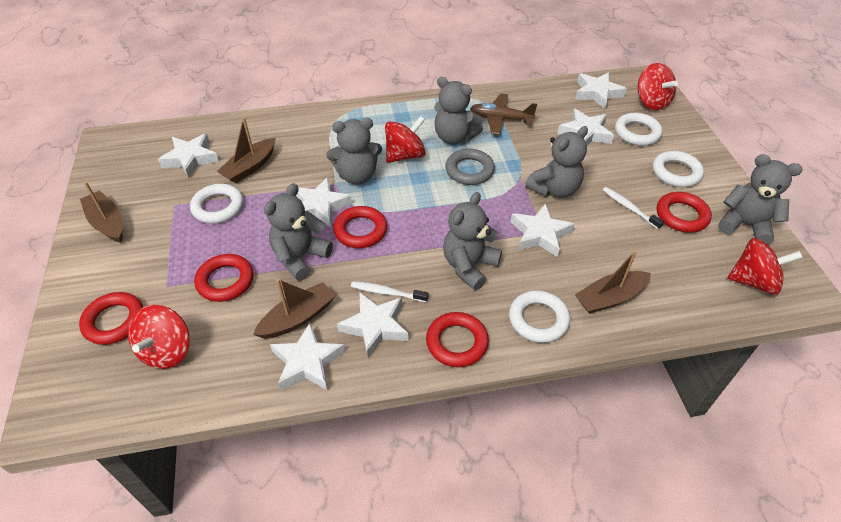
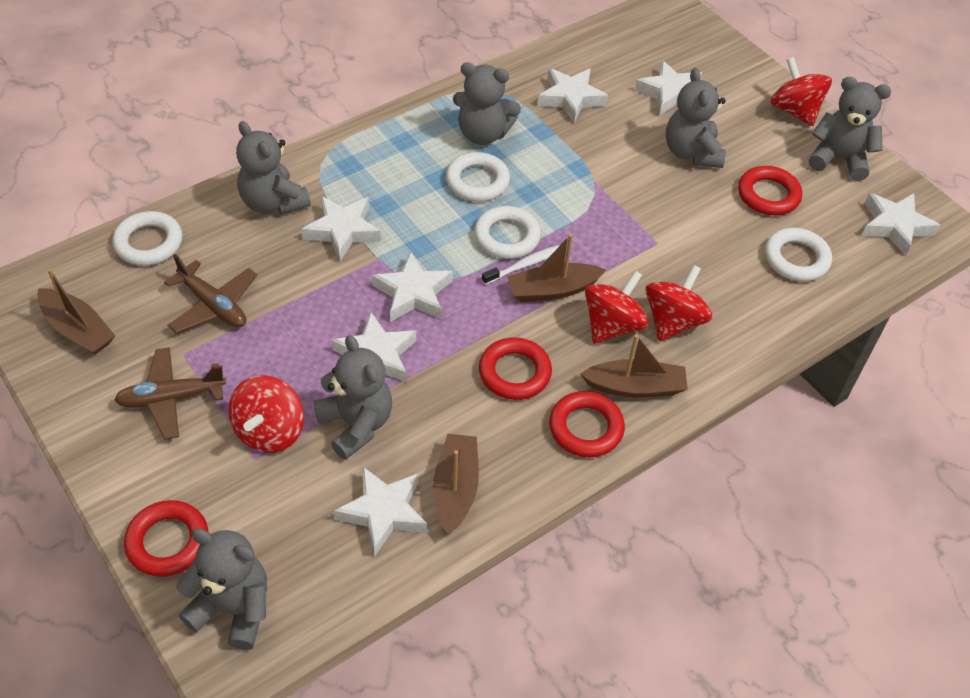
brown plane: [470,93,537,135] = 1 -> [114,347,226,439] [164,254,257,333] = 2
grey ring: [445,149,495,185] = 1 -> none = 0
red ring: [79,292,143,345] [194,254,254,302] [333,206,387,248] [426,312,489,367] [657,192,712,233] = 5 -> [124,500,208,577] [479,337,552,400] [549,391,625,457] [738,166,802,215] = 4
white toothbrush: [351,281,428,302] [603,187,664,230] = 2 -> [482,245,560,285] = 1

